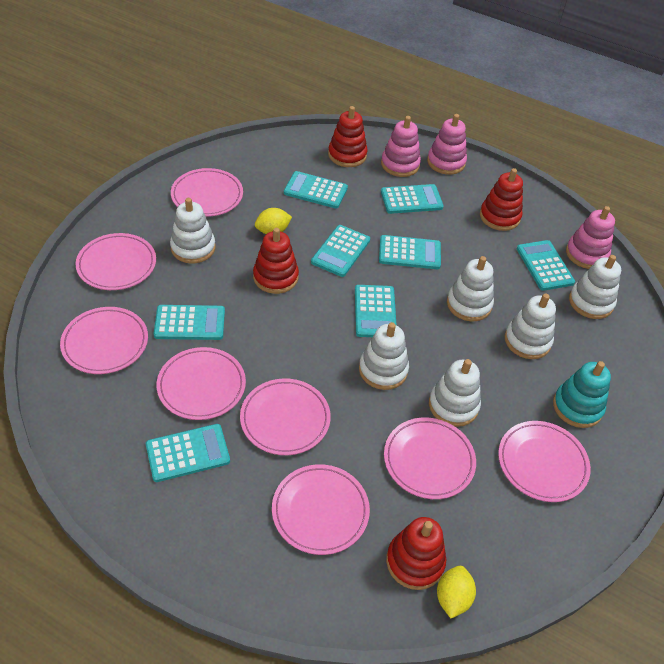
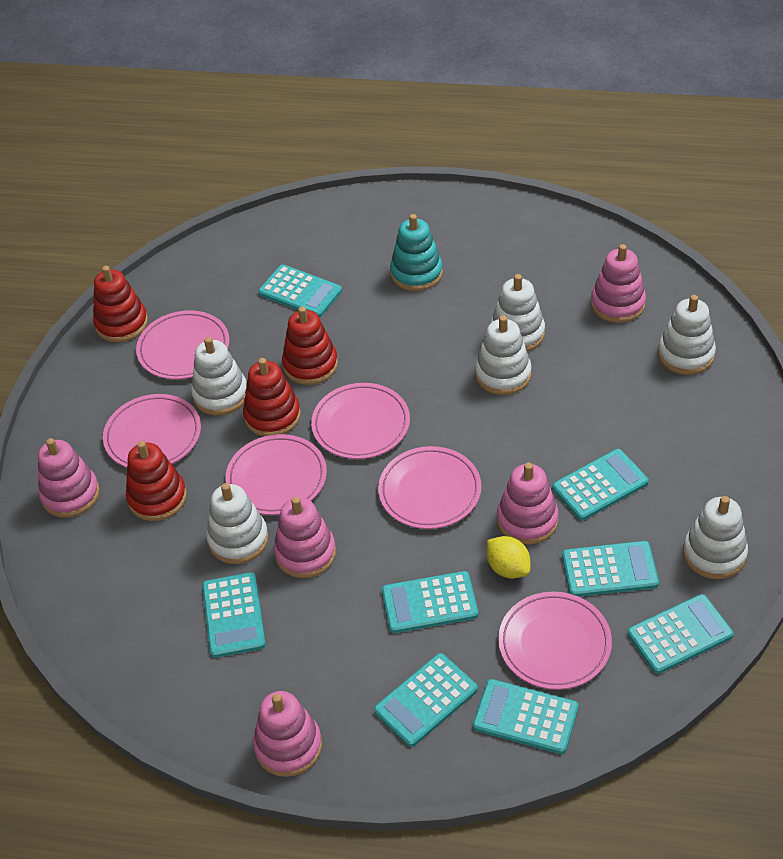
pink plate: [60,307,148,374] [76,233,156,290] [157,347,246,420] [171,168,243,217] [240,378,331,455] [272,464,370,555] [384,418,476,499] [498,421,591,502] = 8 -> [103,394,201,468] [136,310,230,380] [226,434,327,515] [311,383,410,459] [378,446,481,529] [498,592,612,690] = 6
pink stacking toy: [381,116,421,177] [427,114,467,175] [566,206,615,269] = 3 -> [38,438,100,518] [253,691,322,777] [274,497,336,578] [497,462,559,545] [591,244,646,323] = 5
yellow lemon: [255,208,292,234] [437,566,476,618] = 2 -> [487,536,531,578] = 1

